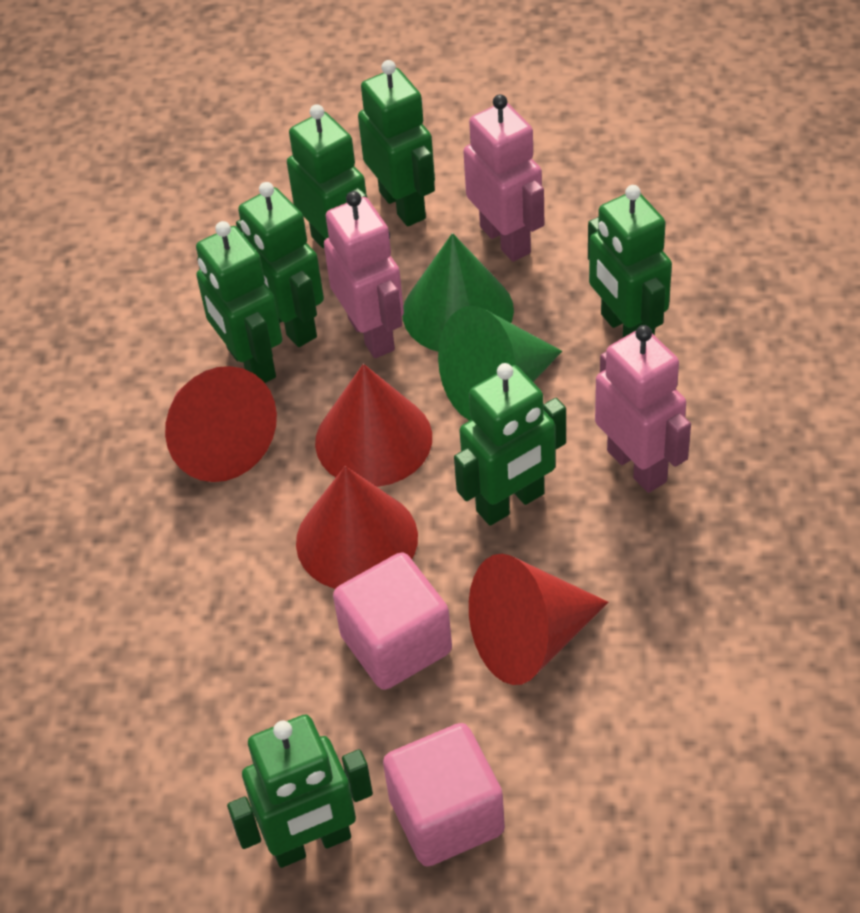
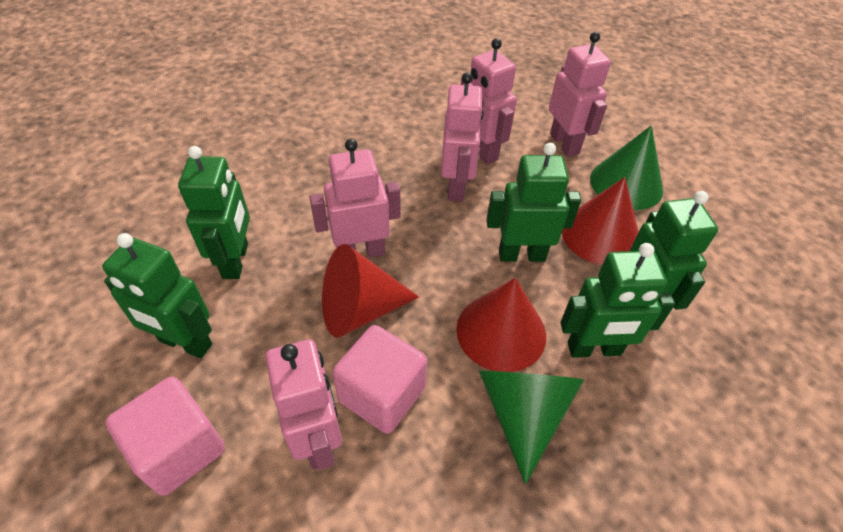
green robot: [196,221,282,383] [227,714,373,868] [236,182,324,347] [287,104,367,248] [358,60,435,226] [454,363,566,526] [588,185,672,338] = 7 -> [102,233,212,358] [178,146,250,279] [486,143,581,262] [560,243,675,358] [630,191,718,310] = 5
pink robot: [324,191,404,358] [463,94,544,262] [595,325,691,493] = 3 -> [265,339,342,470] [309,139,400,258] [441,72,484,201] [461,38,517,165] [549,32,611,157] = 5
red cone: [165,366,277,482] [296,466,418,589] [315,364,432,487] [469,554,608,685] = 4 -> [322,244,419,338] [456,278,546,372] [562,177,639,265] = 3

